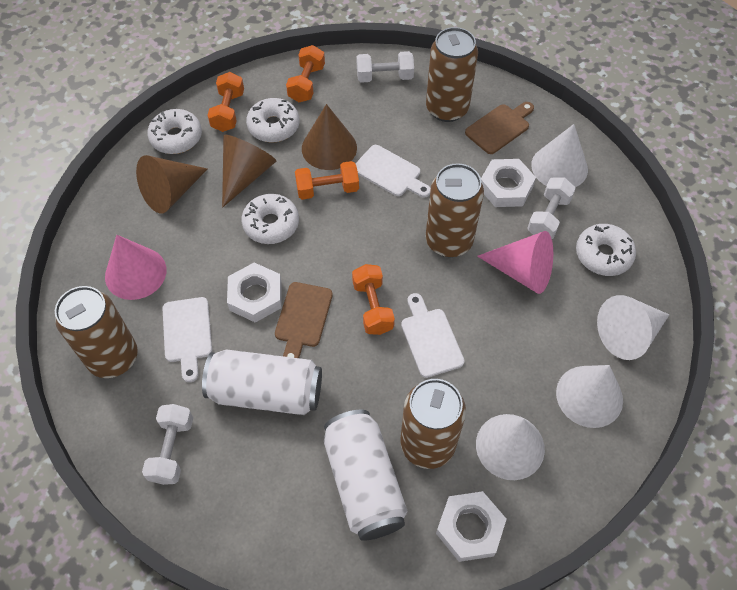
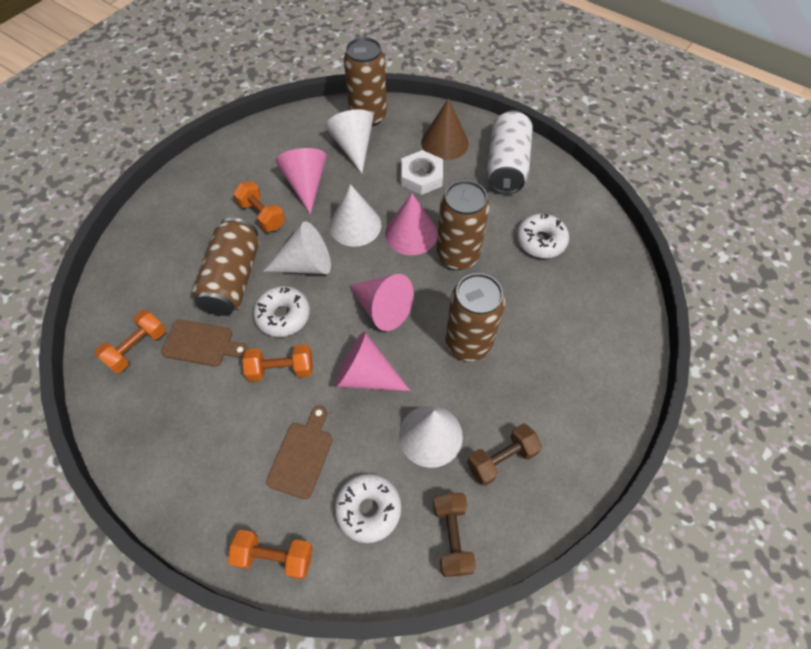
brown cone: [136,155,208,213] [222,135,276,208] [302,104,357,170] = 3 -> [421,98,469,160] = 1
brown dumbbell: none = 0 -> [433,493,476,577] [467,424,542,486] = 2
pink cone: [105,235,166,300] [477,231,553,294] = 2 -> [276,148,327,215] [334,331,410,391] [349,274,414,331] [385,193,438,255] = 4
white can: [202,350,322,415] [324,410,407,541] = 2 -> [487,110,533,194] = 1
white cutting board: [162,297,212,382] [355,145,431,197] [401,293,464,378] = 3 -> none = 0
white donut: [147,109,202,154] [241,194,299,244] [246,98,300,143] [576,224,636,276] = 4 -> [253,286,310,337] [334,474,401,543] [517,213,569,258] = 3
white dumbbell: [142,404,193,485] [357,51,414,83] [527,178,576,239] = 3 -> none = 0
white nut: [227,263,282,323] [436,491,507,562] [481,159,536,207] = 3 -> [401,150,443,195] = 1

